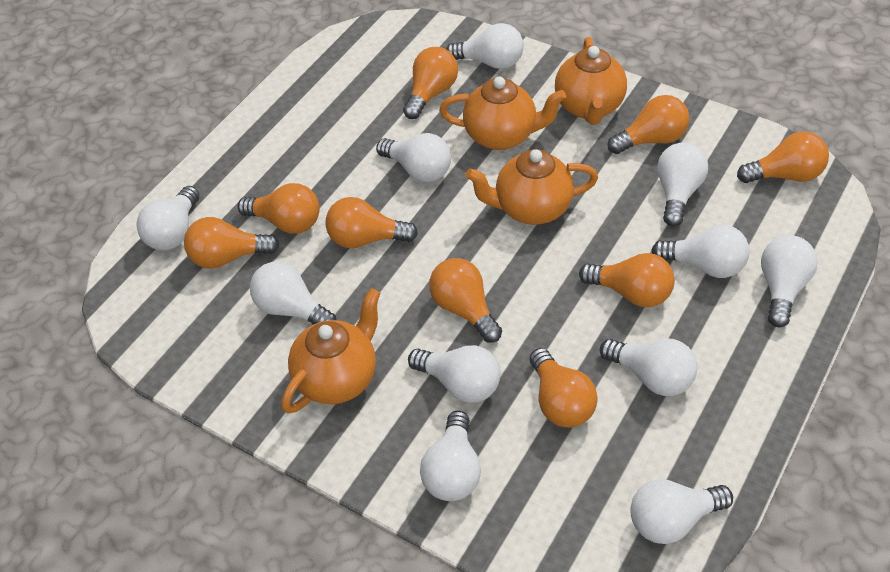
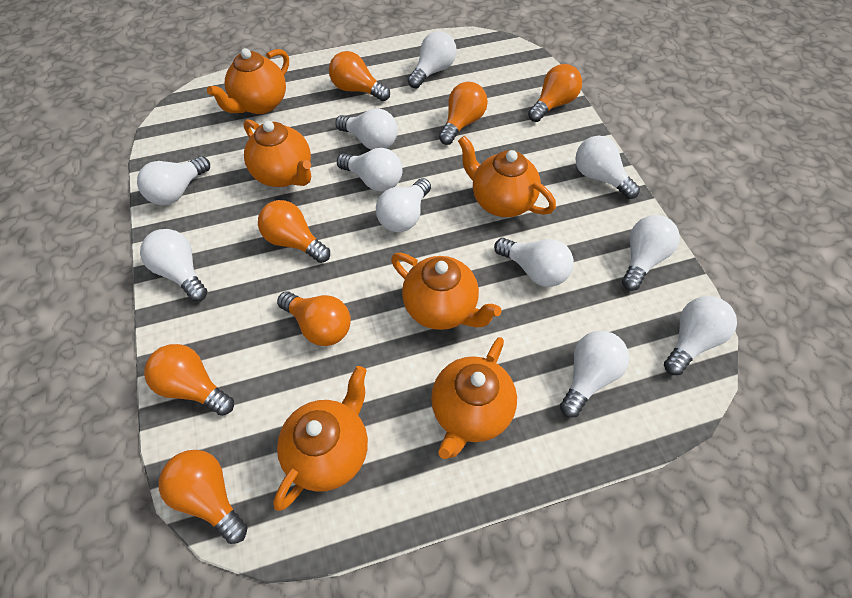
orange light bulb: [184,217,279,269] [238,183,320,234] [326,197,418,248] [403,47,458,119] [429,258,502,343] [530,348,598,428] [579,253,675,307] [608,95,689,154] [737,132,829,183] = 9 -> [144,344,234,416] [159,450,248,544] [258,200,330,263] [277,291,351,346] [329,51,390,101] [439,82,488,145] [528,64,582,122] = 7
orange teapot: [281,288,380,413] [439,76,566,150] [465,149,598,225] [555,37,627,125] = 4 -> [207,48,289,114] [243,119,311,187] [273,366,368,511] [391,253,502,330] [431,337,517,459] [458,136,556,217] = 6

